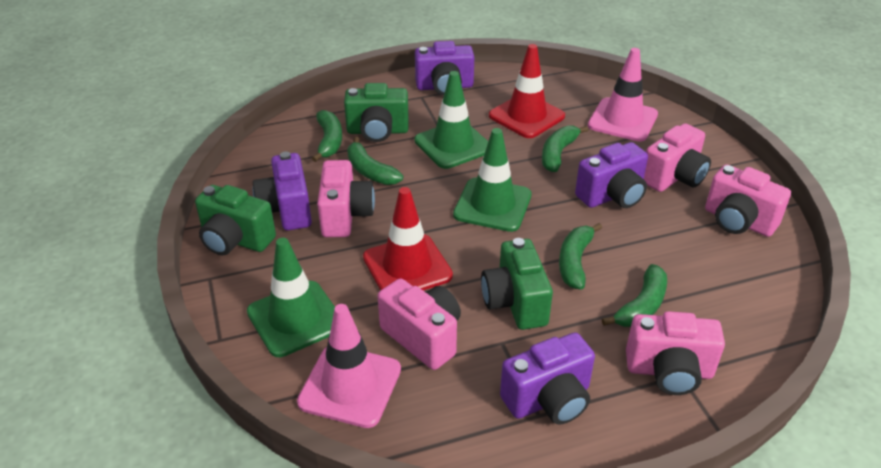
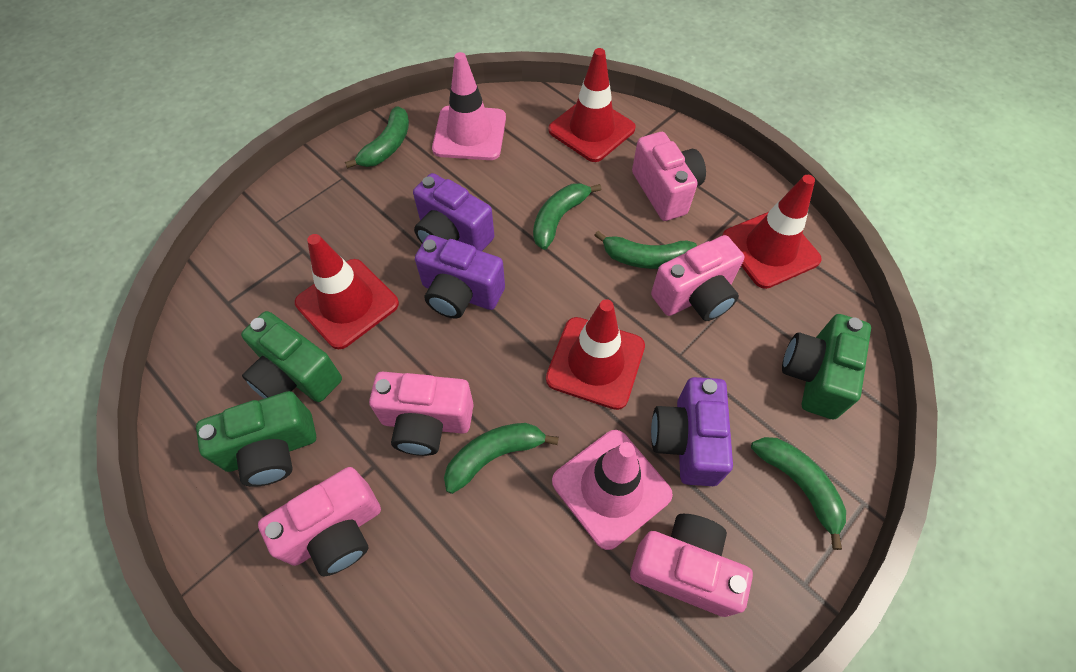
green traffic cone: [247,238,335,357] [414,71,488,169] [453,128,532,232] = 3 -> none = 0
purple camera: [253,152,312,231] [415,41,474,95] [500,332,595,424] [575,142,648,208] = 4 -> [413,173,494,251] [415,235,505,319] [651,377,733,486] = 3
red traffic cone: [363,187,453,290] [489,44,565,138] = 2 -> [295,234,399,349] [546,299,645,410] [549,48,636,162] [722,175,822,289] = 4

